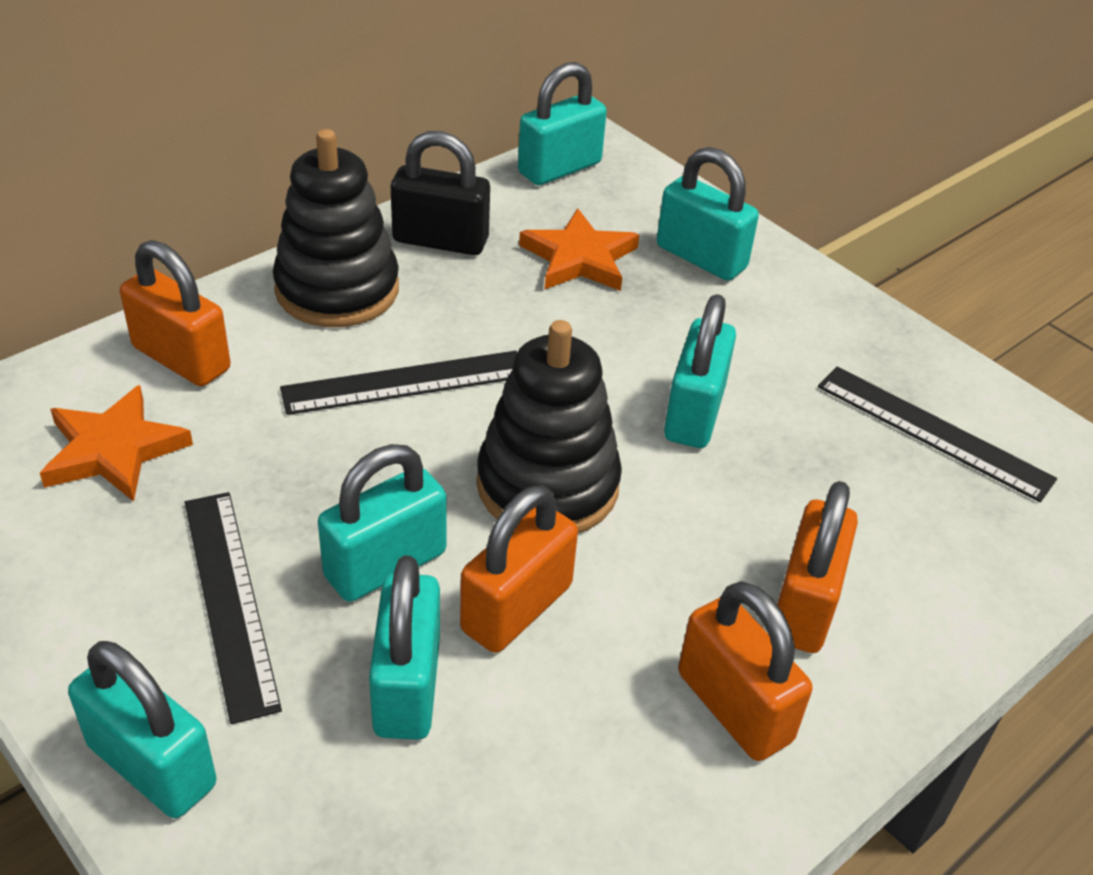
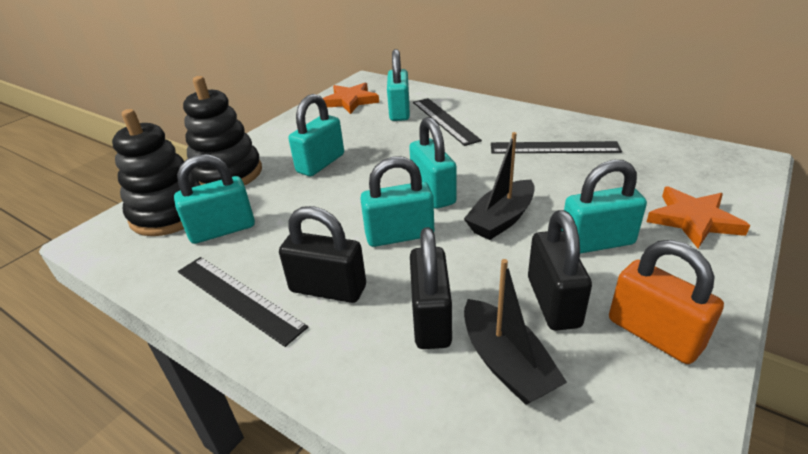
black boat: none = 0 -> [464,132,535,240] [464,259,567,405] = 2
black padlock: [391,131,490,255] = 1 -> [279,206,366,303] [410,227,452,349] [528,210,592,331] = 3
orange padlock: [120,240,231,386] [460,485,578,653] [678,581,812,761] [777,481,858,653] = 4 -> [609,240,724,364] = 1

